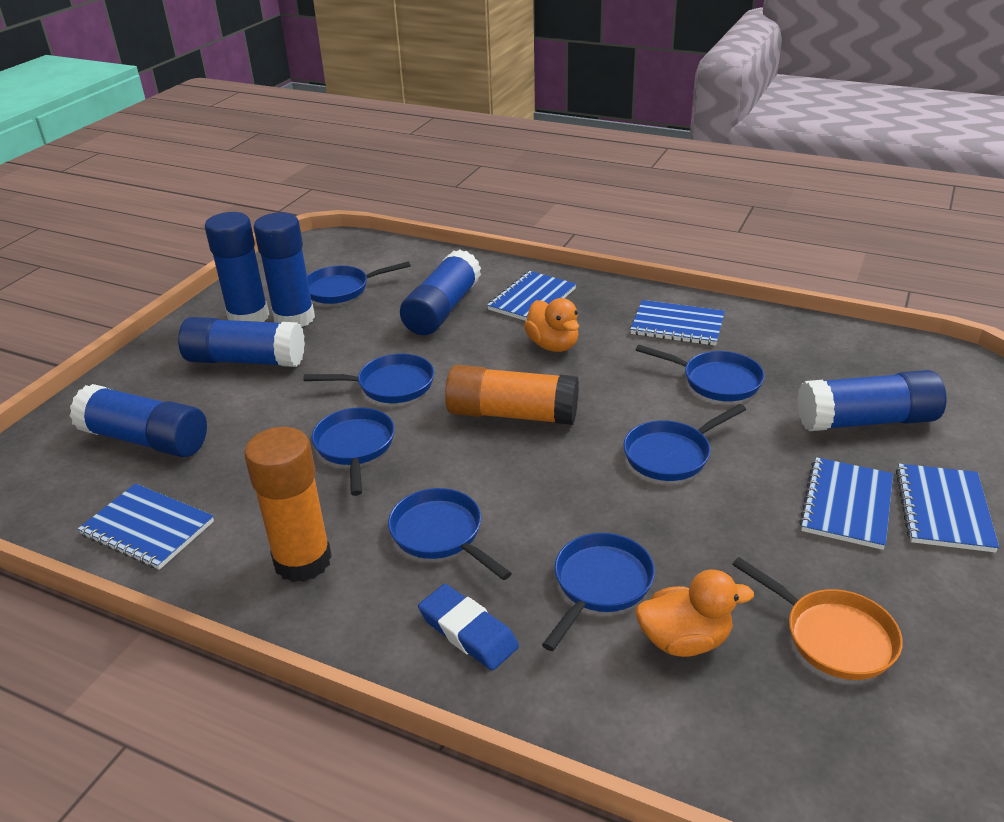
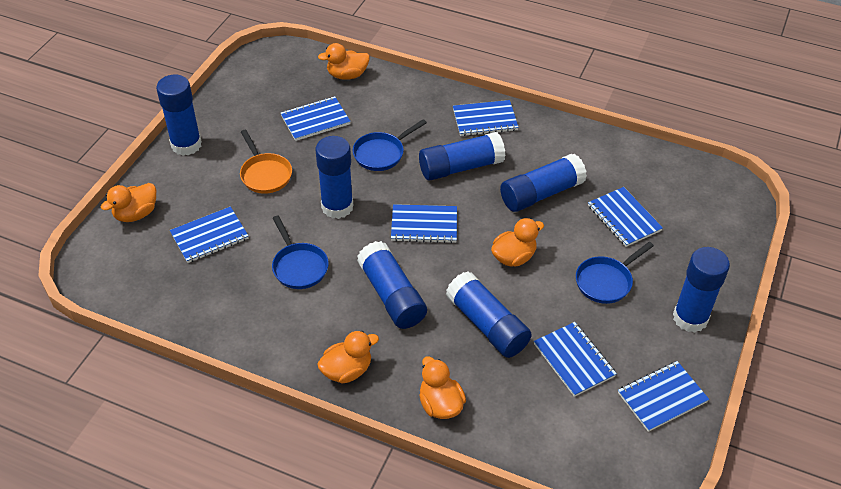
blue eraser: [418,584,519,670] = 1 -> none = 0
blue glue stick: [70,384,207,458] [178,317,305,367] [205,212,269,322] [253,212,315,328] [400,249,481,335] [798,370,946,431] = 6 -> [156,75,202,156] [315,136,353,219] [357,241,427,329] [419,132,506,180] [446,271,532,358] [500,154,587,212] [673,247,730,333] = 7
blue notebook: [78,484,214,570] [487,271,576,321] [630,300,725,346] [799,457,893,550] [896,464,999,552] = 5 -> [170,207,249,263] [281,96,351,141] [391,204,457,243] [453,100,519,136] [534,322,617,397] [588,187,663,247] [618,361,709,432] = 7
blue pan: [303,354,434,403] [307,261,411,304] [312,407,395,496] [388,488,512,580] [542,533,655,651] [623,404,746,481] [636,345,764,401] = 7 -> [272,215,329,289] [353,119,427,171] [576,242,654,304] = 3
orange duck: [524,298,579,352] [636,570,754,657] = 2 -> [101,183,156,222] [317,331,379,384] [318,43,370,80] [419,356,466,419] [491,218,544,267] = 5
orange glue stick: [244,427,332,582] [445,365,579,425] = 2 -> none = 0

